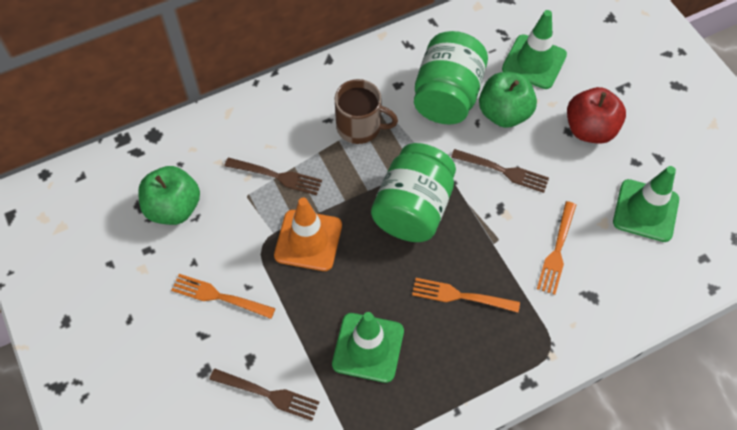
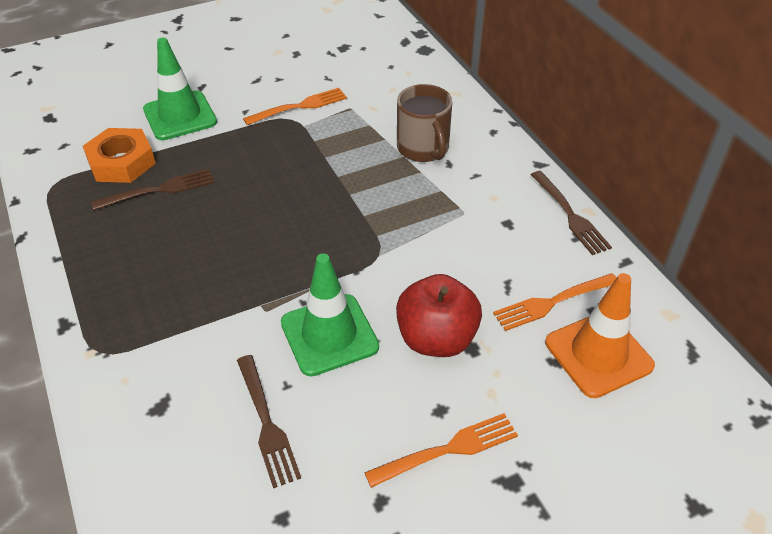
green apple: [138,166,200,225] [479,72,537,128] = 2 -> none = 0
green jar: [371,143,456,242] [414,31,488,125] = 2 -> none = 0
green traffic cone: [332,312,404,383] [502,10,567,89] [613,166,679,242] = 3 -> [143,38,217,140] [281,253,379,377] = 2
orange nut: none = 0 -> [83,128,156,183] = 1

